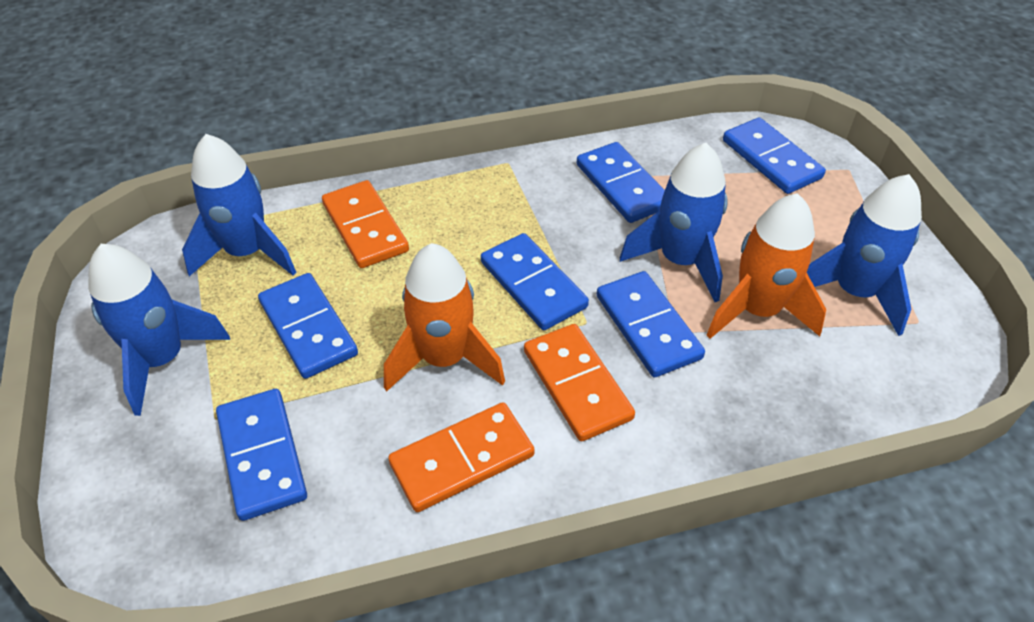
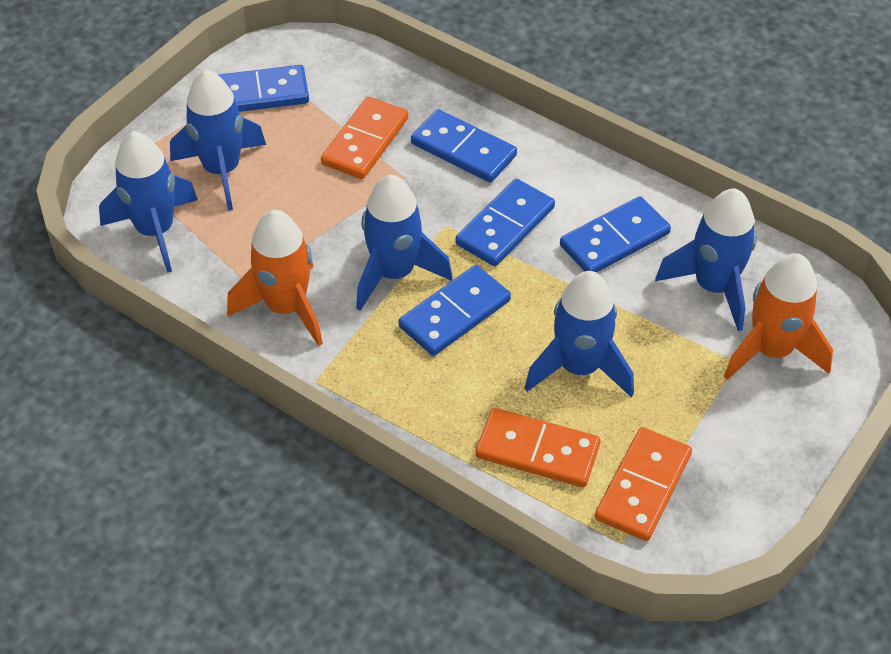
blue domino: [216,389,307,521] [258,273,358,379] [481,233,589,330] [577,142,665,223] [597,271,705,377] [723,117,826,194] = 6 -> [219,65,309,112] [399,265,511,356] [411,109,517,183] [456,179,555,266] [560,196,671,273] = 5
blue rocket: [89,244,230,416] [182,134,297,276] [620,143,728,302] [807,174,922,336] = 4 -> [99,131,198,273] [170,70,266,211] [356,175,453,311] [525,271,634,397] [655,188,757,331] = 5

